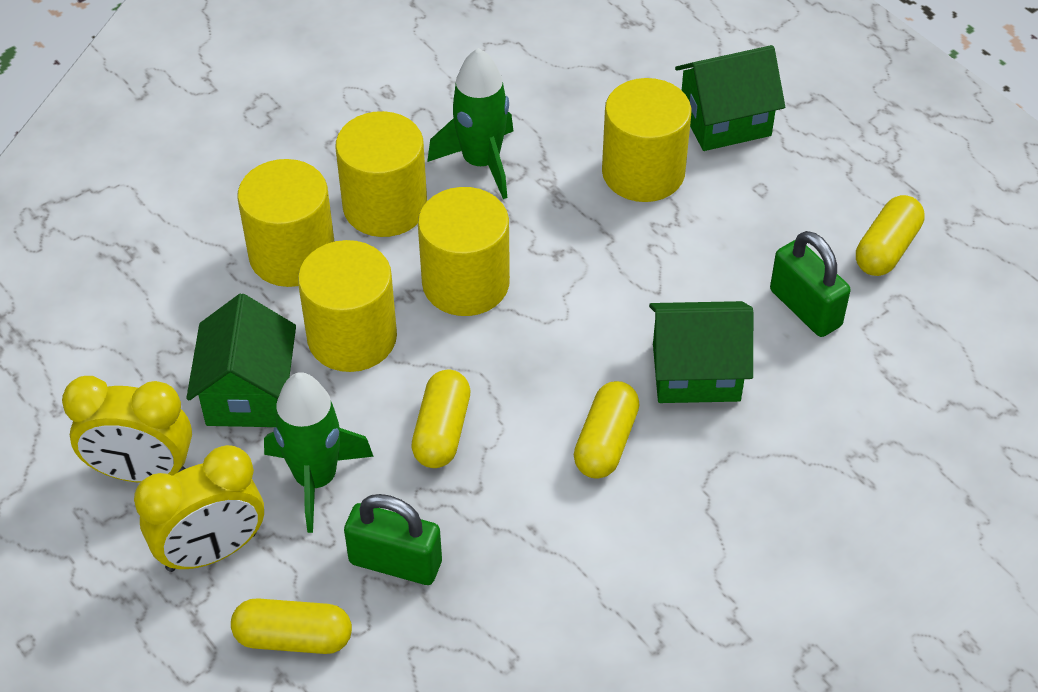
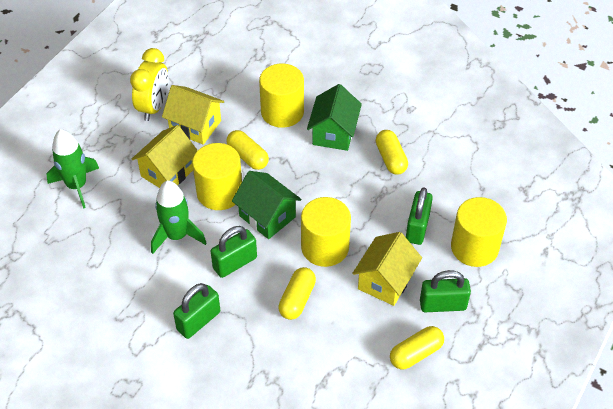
green house: [186,294,296,427] [649,301,753,403] [675,45,785,151] = 3 -> [232,171,301,239] [307,84,362,151] = 2
green padlock: [344,494,442,585] [770,231,851,337] = 2 -> [173,283,220,339] [211,226,257,278] [406,187,433,245] [420,270,471,312] = 4
yellow clock: [62,376,192,483] [134,445,264,572] = 2 -> [130,48,168,121] = 1
yellow cylinder: [237,159,335,287] [298,240,397,372] [336,111,427,237] [418,187,510,316] [602,78,692,202] = 5 -> [192,143,242,210] [259,64,304,128] [301,197,351,267] [451,197,507,267] = 4
yellow house: none = 0 -> [132,125,198,188] [162,85,224,145] [352,232,422,306] = 3

